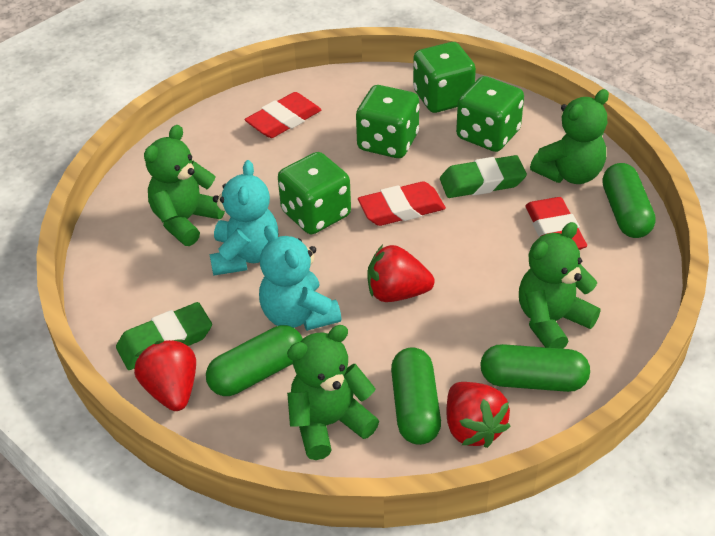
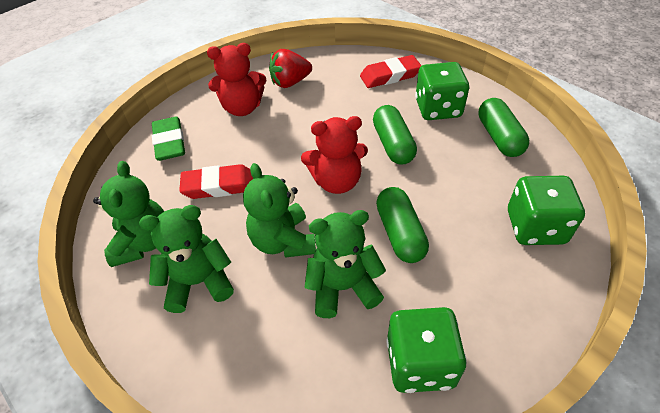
green capsule: [206,325,303,396] [391,347,441,445] [480,344,590,392] [602,163,656,238] = 4 -> [373,105,417,165] [376,187,429,263] [478,98,529,157] = 3
green dice: [278,152,351,234] [356,85,420,158] [413,42,476,113] [456,76,524,152] = 4 -> [386,307,467,393] [415,62,469,120] [508,176,585,245] = 3
green eraser: [116,302,212,370] [440,155,527,198] = 2 -> [152,117,185,161] = 1
red eraser: [245,92,322,138] [358,181,446,226] [525,197,587,250] = 3 -> [179,164,253,199] [360,55,422,88] = 2
red strawberry: [134,340,196,411] [367,245,435,302] [447,382,511,448] = 3 -> [269,49,312,88] = 1
red teddy bear: none = 0 -> [207,43,267,116] [301,116,368,194] = 2
turquoise teddy bear: [210,160,278,276] [259,225,341,331] = 2 -> none = 0

